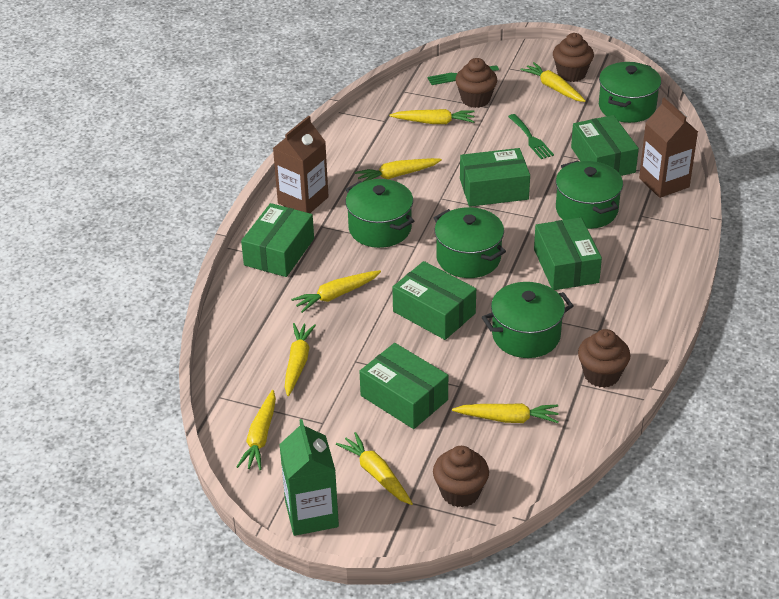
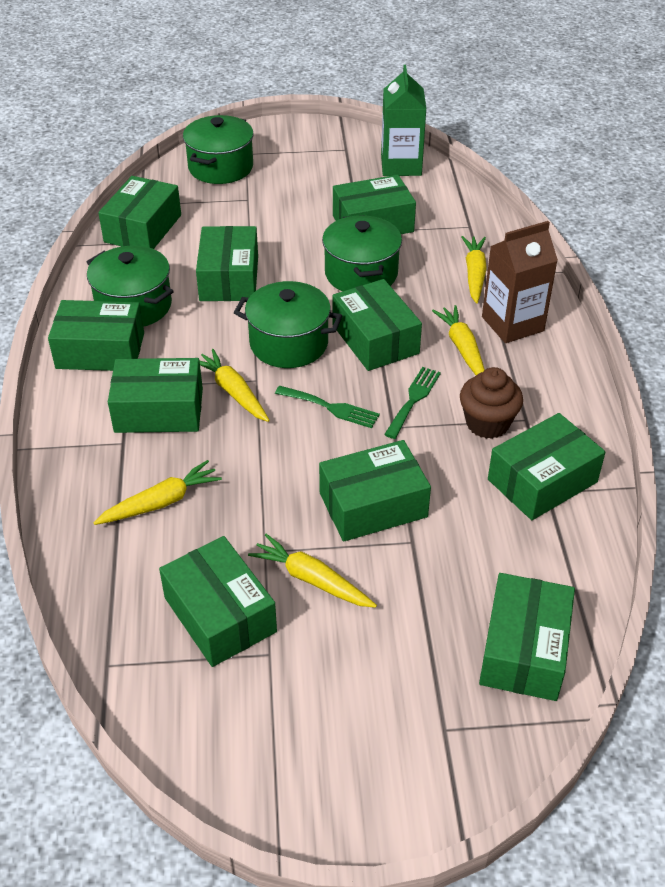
brown carton: [273,116,329,213] [639,98,698,198] = 2 -> [482,221,558,343] = 1
brown cupcake: [433,446,489,507] [455,58,497,108] [553,33,594,82] [578,329,631,388] = 4 -> [460,367,523,439] = 1
green box: [241,203,314,277] [360,343,448,429] [392,261,476,340] [460,148,530,207] [534,217,602,290] [571,115,639,176] = 6 -> [48,300,144,371] [98,176,181,249] [108,358,203,433] [159,536,277,667] [196,226,258,301] [319,440,431,542] [333,175,416,234] [333,279,422,371] [479,573,575,701] [488,413,606,520] = 10
green pot: [345,179,414,248] [434,207,506,278] [482,282,573,358] [556,160,623,229] [599,62,661,123] = 5 -> [87,246,174,327] [183,115,254,184] [234,281,342,368] [322,215,402,291] = 4
yellow carrot: [236,390,276,470] [285,323,316,396] [291,270,381,313] [336,432,413,505] [355,158,442,182] [390,109,475,124] [452,403,559,423] [520,62,586,102] = 8 -> [93,460,222,525] [200,349,270,422] [248,534,377,608] [432,305,485,375] [462,236,487,303] = 5

